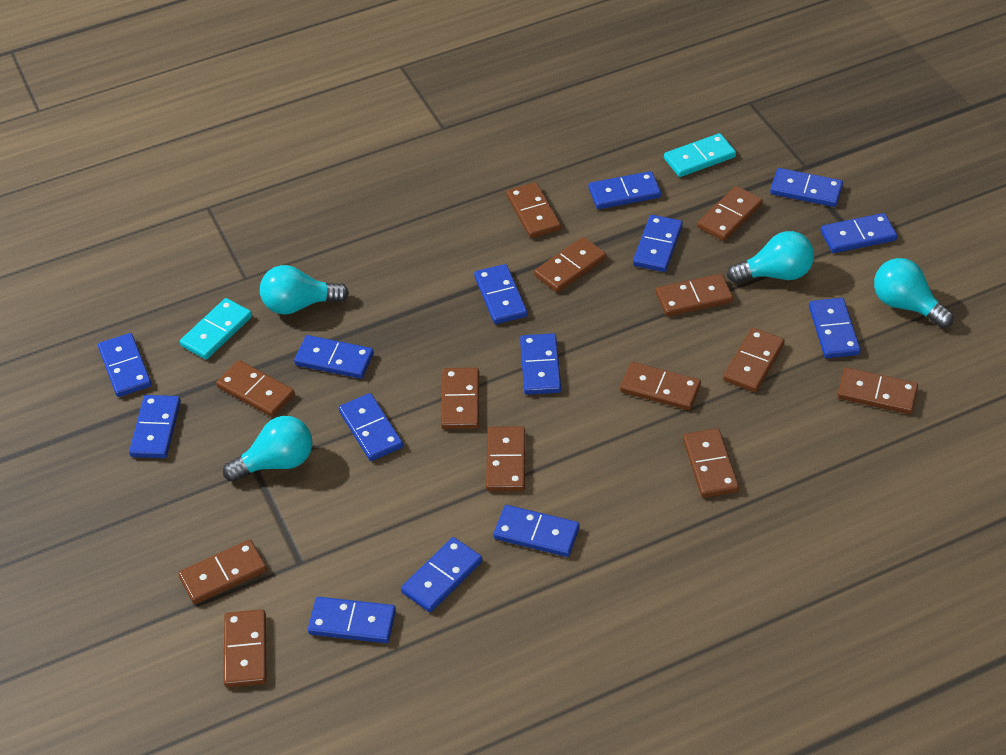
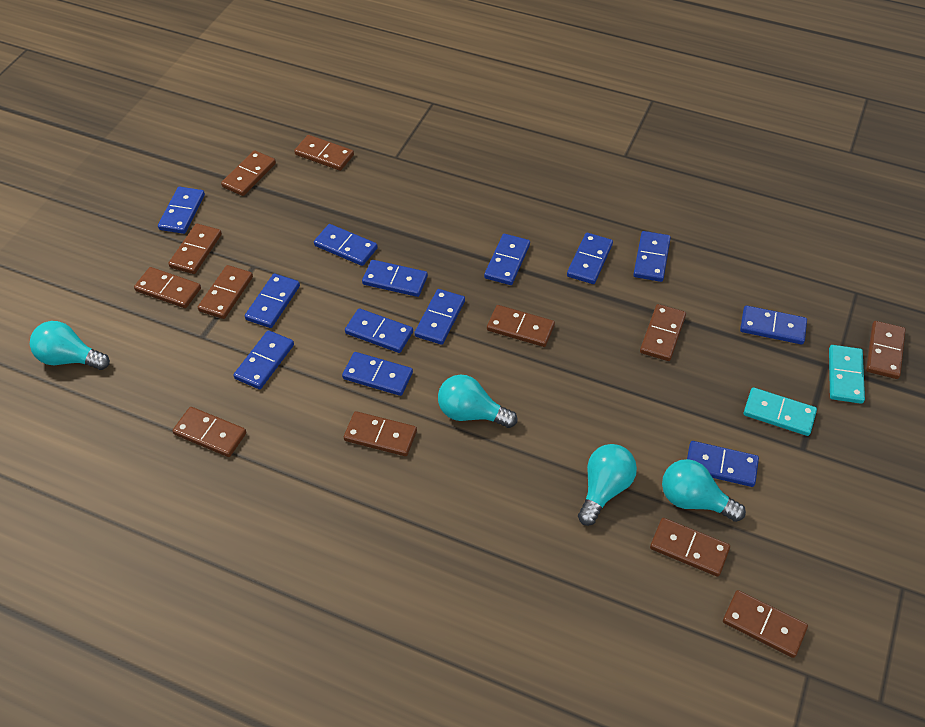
blue domino: [98,333,152,397] [129,395,181,458] [294,335,374,379] [308,597,396,643] [339,393,403,461] [401,537,482,612] [474,264,527,324] [494,505,580,557] [520,333,561,395] [588,171,661,209] [633,215,683,272] [770,168,843,207] [809,298,861,358] [821,213,897,253] = 14 -> [158,187,205,234] [233,330,294,389] [245,273,300,328] [314,224,378,266] [342,352,413,396] [345,308,413,353] [362,260,428,297] [414,289,465,345] [484,234,530,285] [567,233,613,284] [633,231,671,282] [687,441,759,487] [740,306,807,344] = 13
brown domino: [178,540,267,604] [216,360,295,417] [223,609,266,688] [441,367,479,429] [486,426,525,491] [506,182,561,238] [534,237,607,293] [620,362,701,410] [656,274,733,316] [683,428,739,498] [697,186,763,241] [723,328,785,392] [837,367,918,414] = 13 -> [134,267,201,308] [168,223,222,274] [173,407,246,457] [198,265,253,319] [221,150,276,196] [294,135,354,171] [344,411,417,456] [487,305,555,347] [640,304,686,361] [650,518,730,577] [723,590,808,658] [866,321,906,379] = 12

